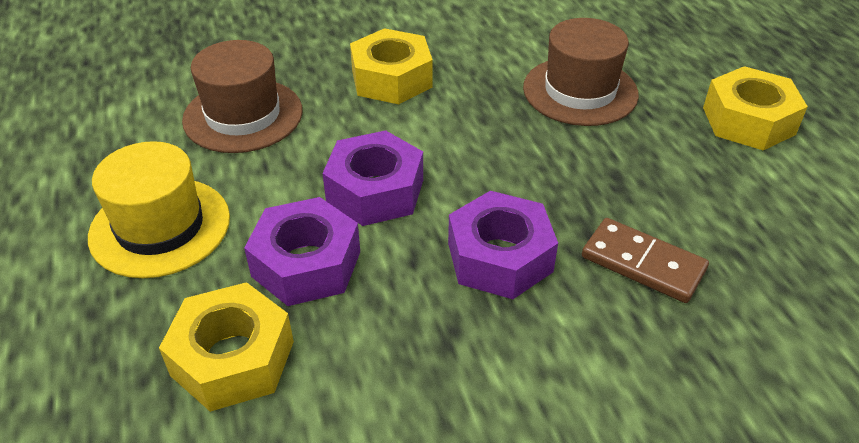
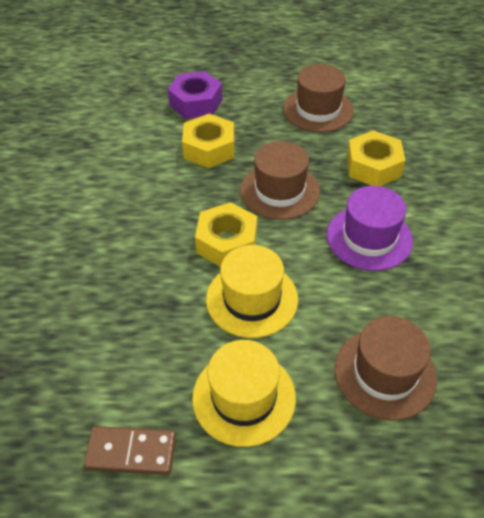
brown hat: [182,40,303,153] [523,18,639,126] = 2 -> [240,141,320,220] [283,64,354,132] [335,316,437,420] = 3
purple hat: none = 0 -> [327,186,413,271] = 1
purple nut: [244,197,360,306] [322,130,423,226] [448,191,558,299] = 3 -> [168,71,222,119] = 1
yellow hat: [88,141,230,278] = 1 -> [192,340,296,447] [206,245,298,338] = 2

